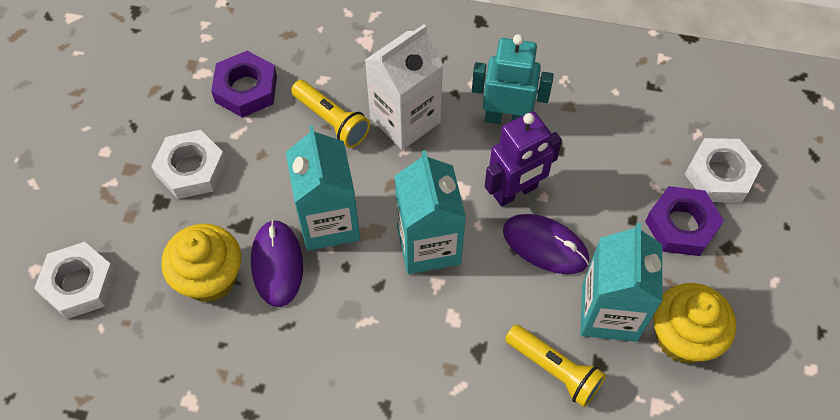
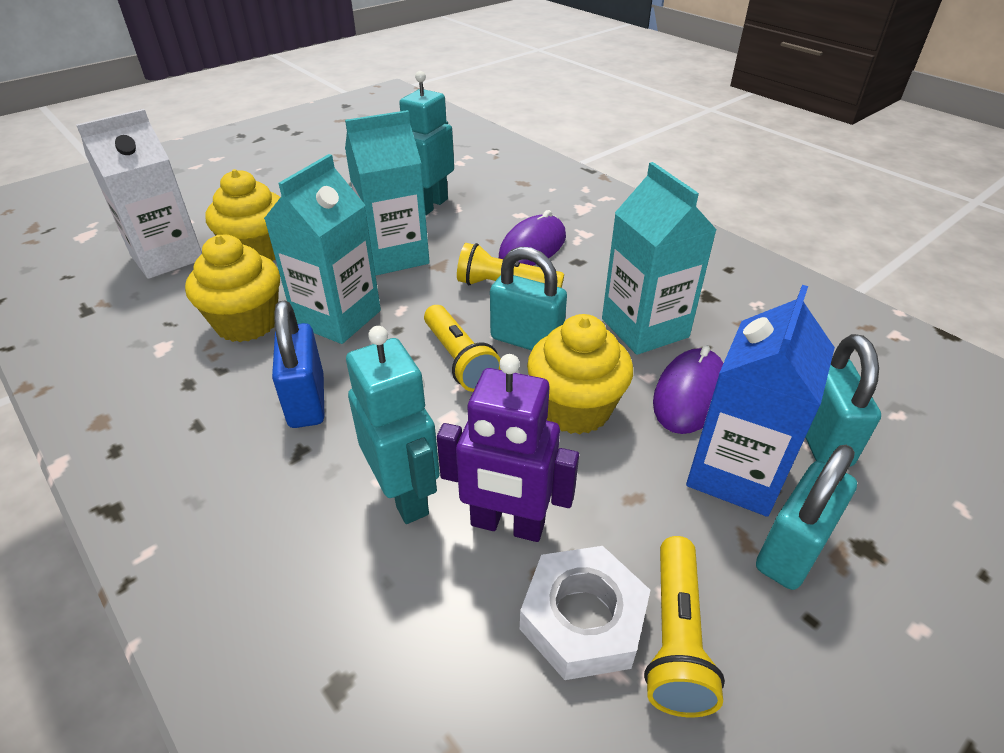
blue carton: none = 0 -> [686,285,835,517] = 1
blue padlock: none = 0 -> [272,300,324,428] = 1
purple nut: [211,51,277,118] [645,186,724,256] = 2 -> none = 0
turquoise padlock: none = 0 -> [490,247,567,350] [756,445,857,590] [805,334,881,467] = 3
turquoise robot: [472,34,554,124] = 1 -> [346,326,440,524] [399,71,454,215] = 2
white nut: [34,242,116,319] [151,130,226,199] [685,138,762,203] = 3 -> [520,546,651,680] = 1
yellow cupcake: [162,224,241,303] [653,283,736,364] = 2 -> [185,235,280,342] [206,169,280,262] [527,314,633,434] = 3
yellow flashlight: [291,80,370,148] [505,325,606,407] = 2 -> [424,305,501,392] [457,243,564,288] [644,536,725,717] = 3

